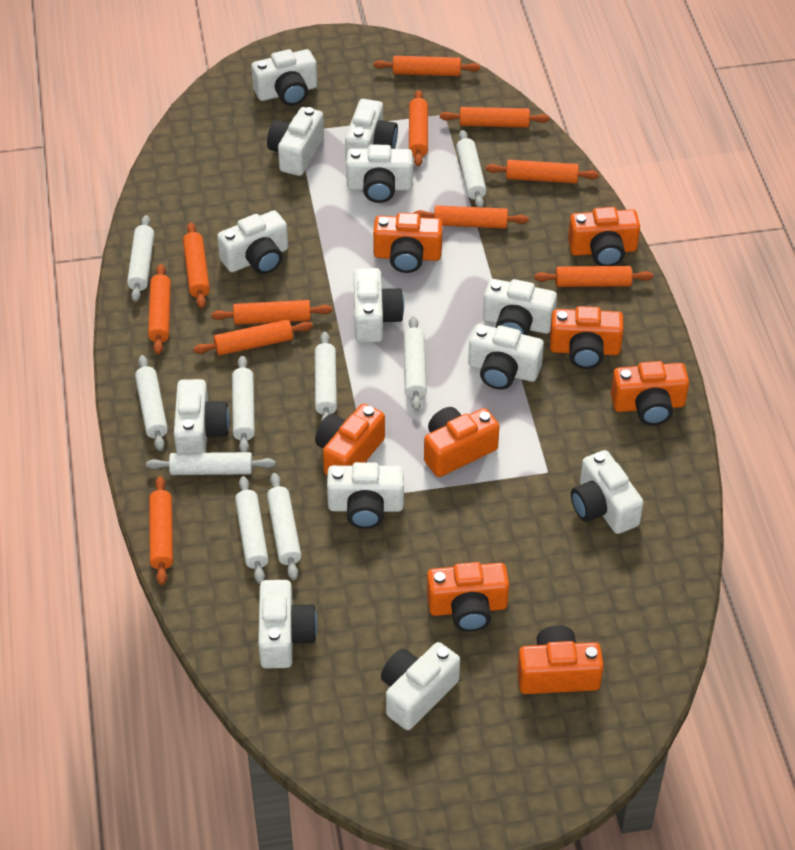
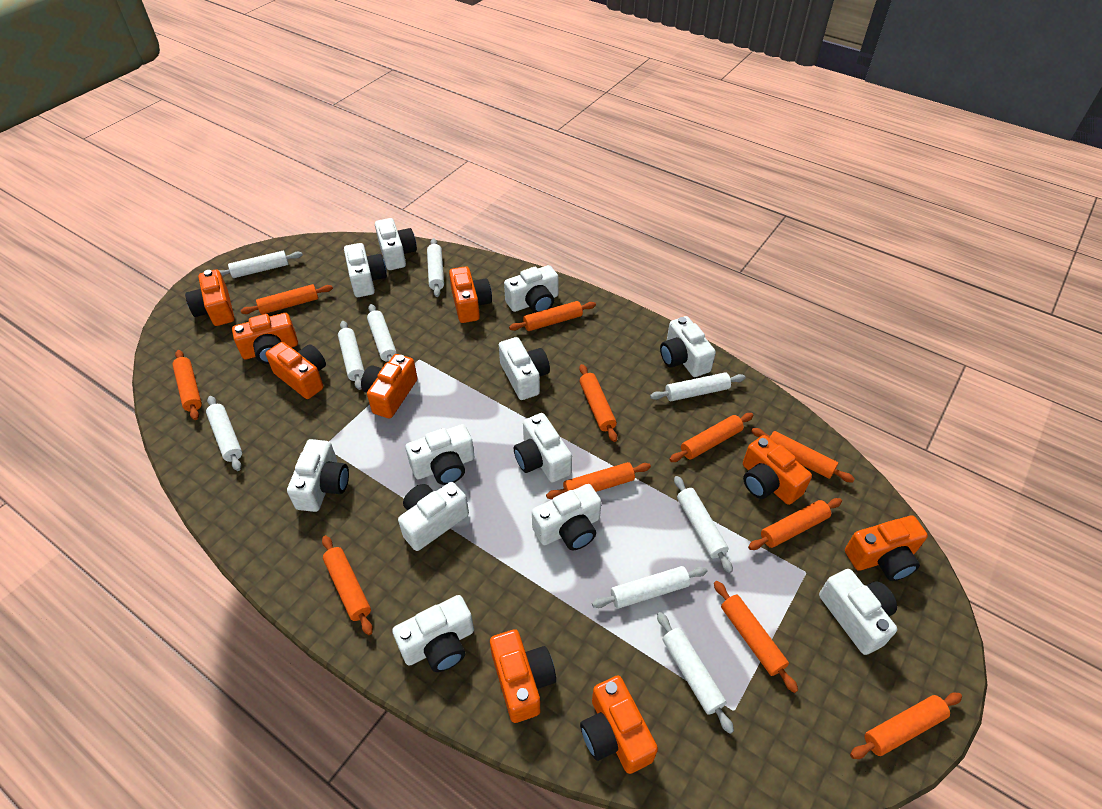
orange camera: [315,403,385,475] [373,213,443,273] [424,407,500,477] [427,562,509,632] [517,626,604,694] [550,306,624,369] [568,207,640,266] [611,361,689,425] = 8 -> [185,269,235,326] [232,313,298,364] [266,342,326,399] [361,354,417,418] [449,266,492,323] [490,629,556,723] [580,676,658,774] [743,435,812,505] [845,515,928,581] = 9
white camera: [174,379,230,453] [217,210,288,274] [251,49,317,106] [258,580,317,669] [267,107,324,176] [327,462,404,529] [345,99,398,159] [346,145,413,203] [354,268,404,343] [381,642,460,730] [468,324,544,390] [483,279,557,335] [571,450,644,534] = 13 -> [287,439,349,512] [344,243,387,297] [375,218,417,270] [392,595,474,672] [398,482,469,551] [405,424,474,485] [499,337,550,400] [504,265,559,313] [514,413,572,483] [532,484,601,550] [660,316,716,377] [819,569,897,655] = 12

